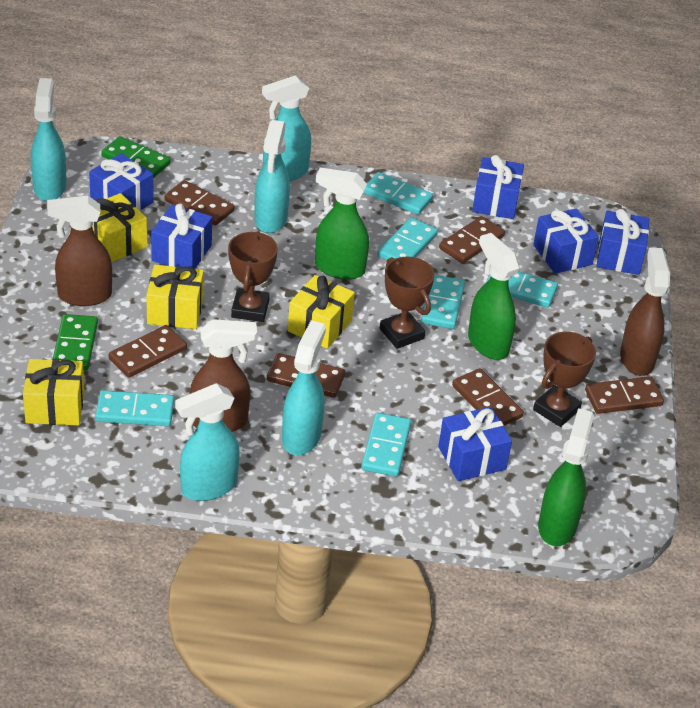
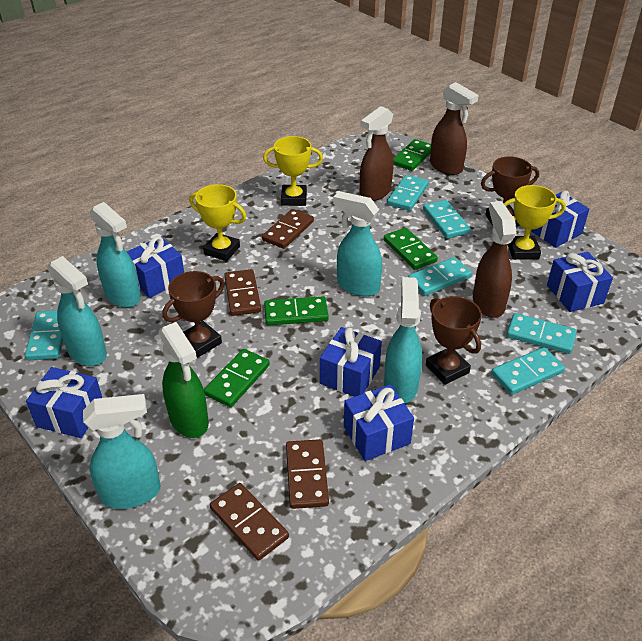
brown domino: [109,325,187,378] [164,180,235,226] [267,353,345,398] [439,216,505,263] [452,368,524,426] [585,376,664,414] = 6 -> [210,483,289,561] [224,269,261,316] [262,209,314,249] [286,439,329,509] = 4
green domino: [52,314,98,371] [102,136,171,178] = 2 -> [204,349,270,407] [264,296,329,325] [384,228,438,270] [393,139,431,171] = 4
green spray bottle: [315,168,369,280] [468,233,520,360] [538,408,594,546] = 3 -> [159,322,209,438] = 1
yellow gift: [23,359,84,425] [92,193,147,262] [146,265,204,329] [288,275,355,349] = 4 -> none = 0
yellow trophy: none = 0 -> [189,184,246,261] [263,136,323,206] [504,185,566,260] = 3

